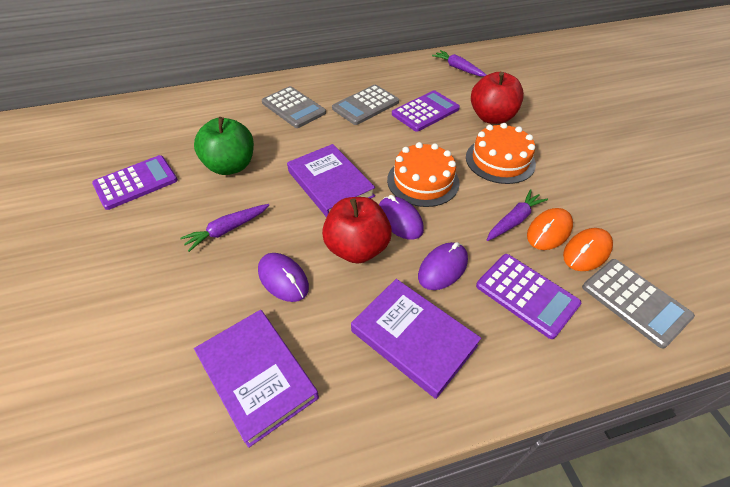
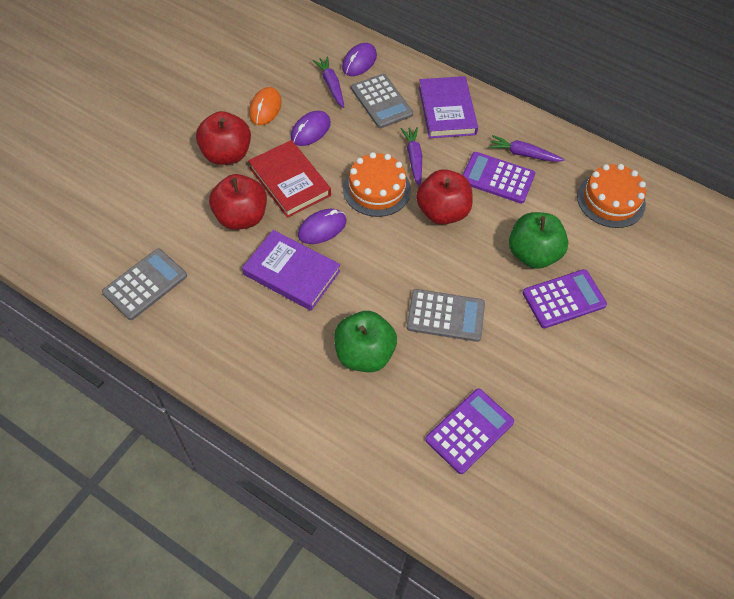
green apple: [194,117,254,175] = 1 -> [334,311,397,372] [509,212,569,269] = 2
orange mouse: [527,208,573,250] [563,228,613,271] = 2 -> [249,87,282,125] = 1
purple book: [194,310,319,448] [287,144,375,217] [351,279,481,399] = 3 -> [242,230,340,311] [419,76,478,138] = 2
red apple: [322,197,392,264] [471,72,524,124] = 2 -> [196,111,251,165] [209,174,267,230] [416,169,473,225] = 3
red book: none = 0 -> [248,140,331,218] = 1

